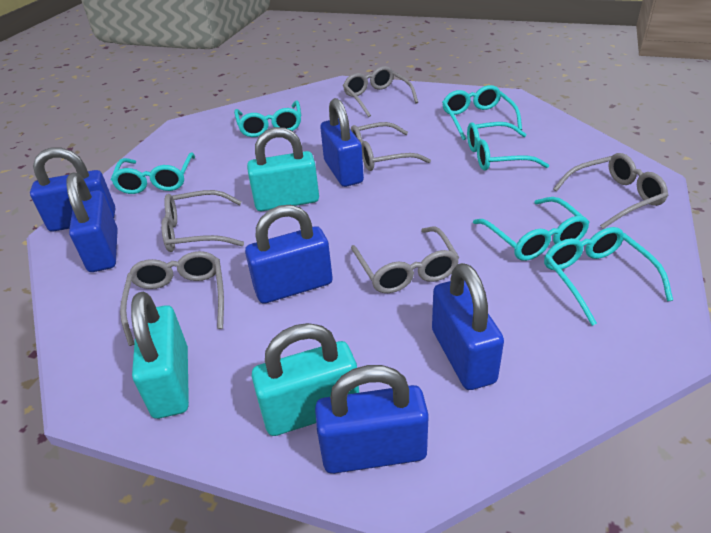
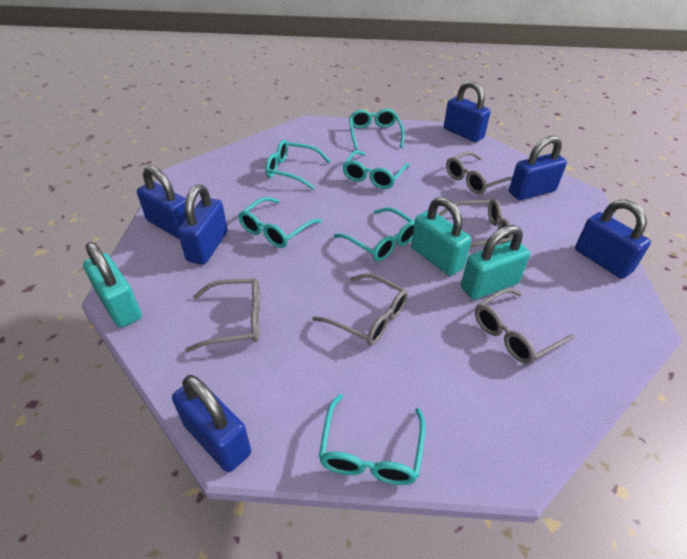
grey glasses: [120,251,224,346] [161,190,244,252] [343,66,418,117] [351,122,431,171] [351,226,459,293] [553,153,668,229] = 6 -> [185,278,260,352] [312,273,408,346] [438,199,513,247] [446,151,512,195] [475,288,575,364] = 5

